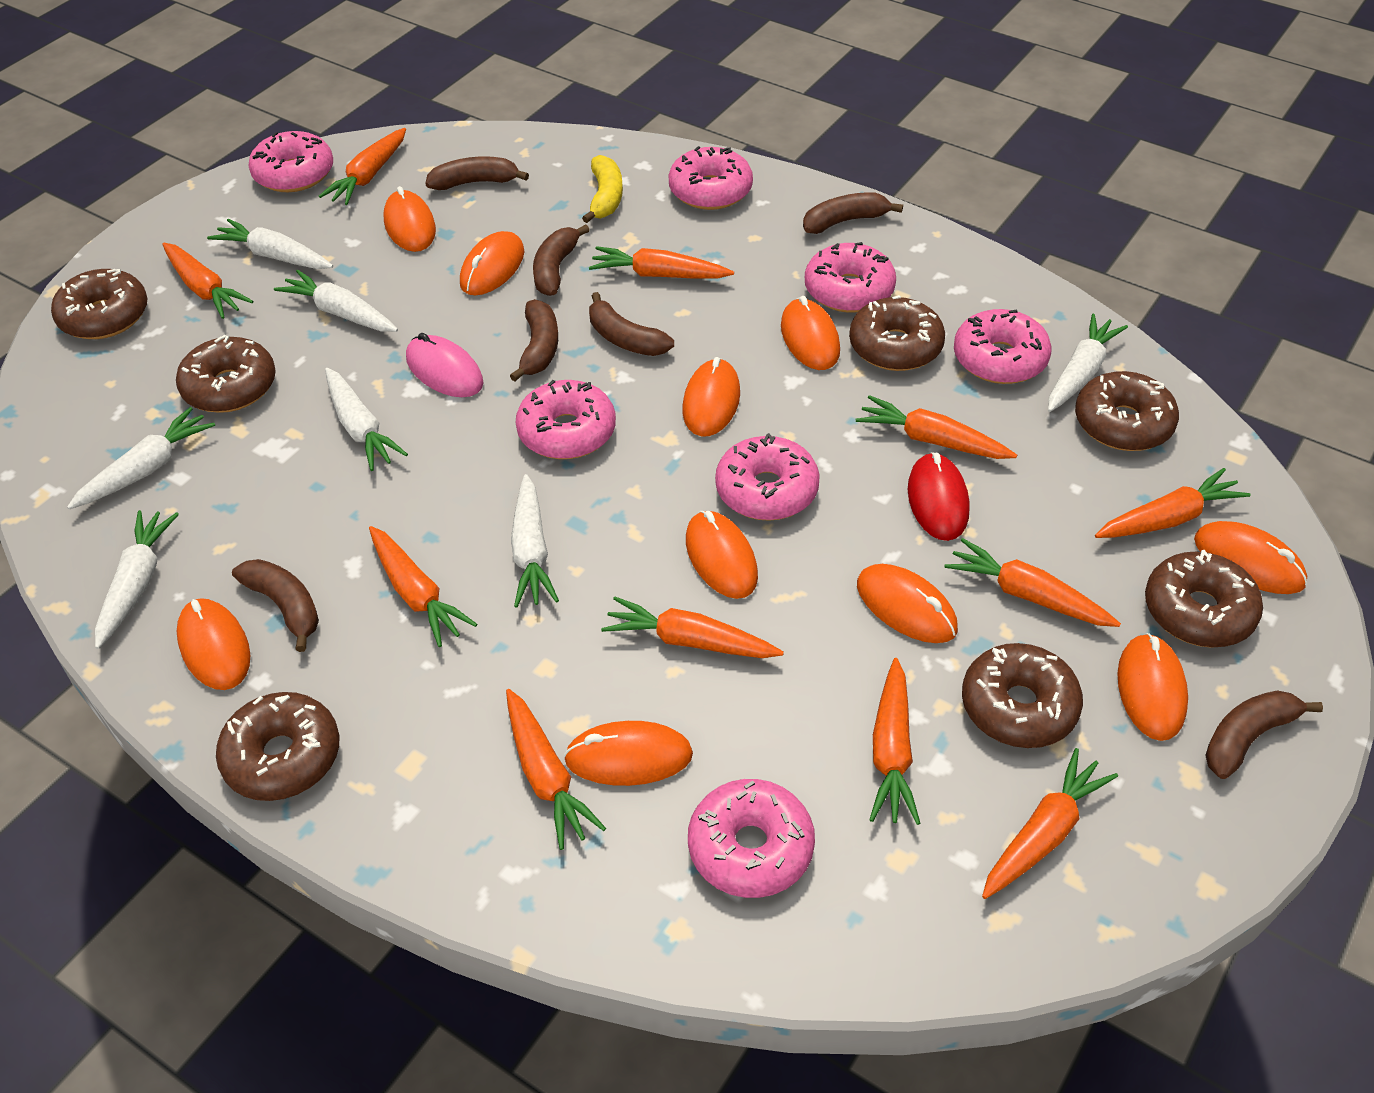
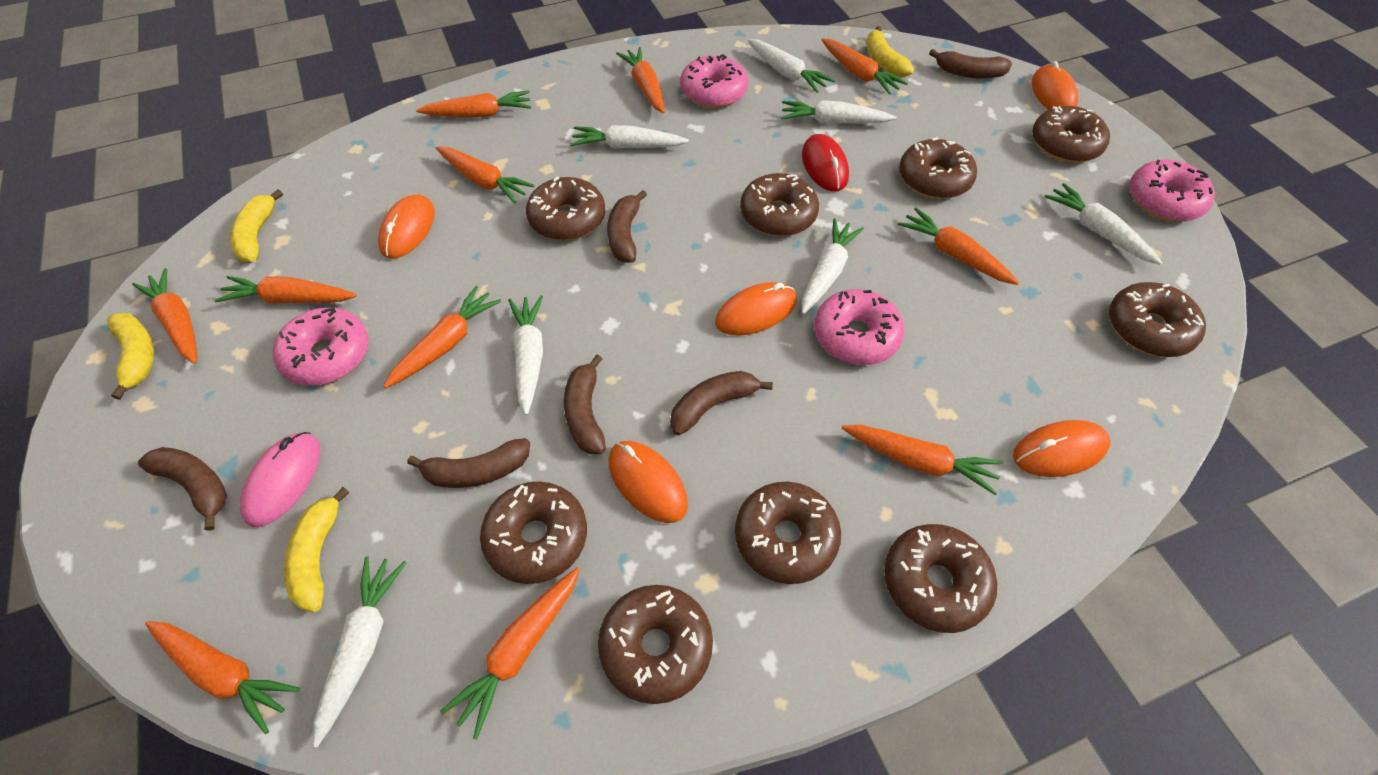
brown banana: [232,559,319,652] [425,156,529,190] [510,299,558,381] [533,224,590,296] [589,292,674,356] [803,192,903,234] [1205,690,1323,779] = 7 -> [138,447,227,531] [407,438,530,488] [564,355,606,454] [607,190,647,263] [670,371,773,435] [929,49,1012,79] = 6
brown donut: [51,269,148,339] [176,335,276,413] [216,692,339,801] [849,295,945,371] [962,643,1083,748] [1075,371,1179,451] [1145,550,1263,648] = 7 -> [480,481,587,584] [526,176,605,240] [598,585,713,704] [735,482,841,584] [740,173,819,236] [884,524,997,633] [899,137,977,199] [1032,106,1110,163] [1109,282,1206,357] = 9
orange mouse: [177,598,250,690] [384,186,436,252] [460,231,524,295] [564,721,693,786] [682,357,740,437] [686,511,758,599] [781,296,840,370] [857,564,958,643] [1117,633,1188,741] [1194,521,1308,594] = 10 -> [378,195,435,258] [608,441,688,523] [715,282,797,336] [1013,420,1111,477] [1032,61,1078,110] = 5
pink donut: [248,131,333,192] [516,380,616,459] [669,146,753,210] [688,779,815,898] [715,433,820,521] [805,242,896,313] [954,309,1052,384] = 7 -> [272,307,369,386] [680,54,748,108] [814,289,905,365] [1129,160,1215,221] = 4
yellow banana: [582,155,623,223] = 1 -> [107,313,154,400] [230,189,283,262] [284,487,349,612] [866,26,914,77] = 4

